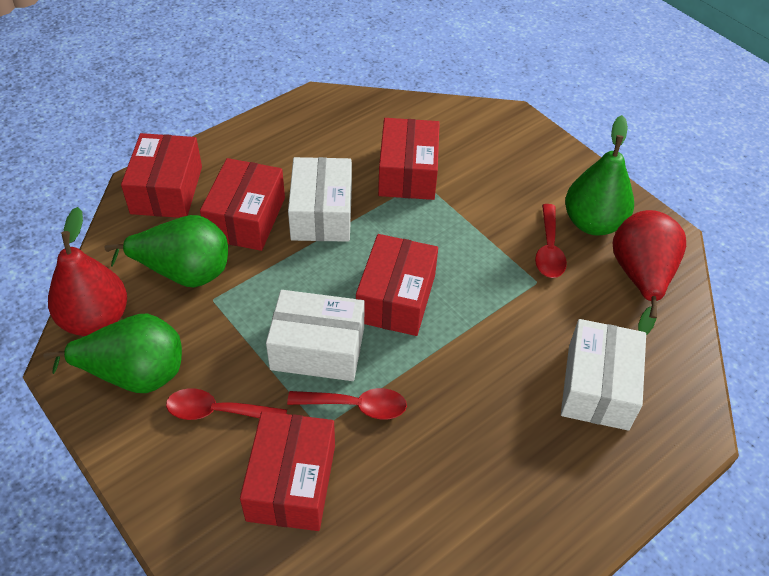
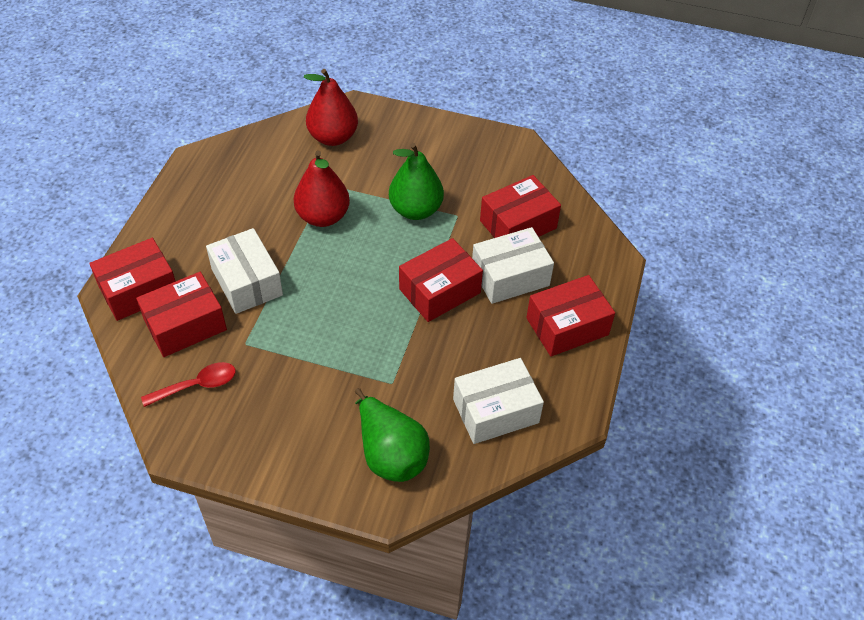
green pear: [43,314,182,393] [104,215,228,288] [565,115,634,236] = 3 -> [355,388,430,482] [389,143,444,220] = 2
red spoon: [166,388,287,420] [287,388,407,419] [535,204,567,278] = 3 -> [141,362,236,407] = 1

